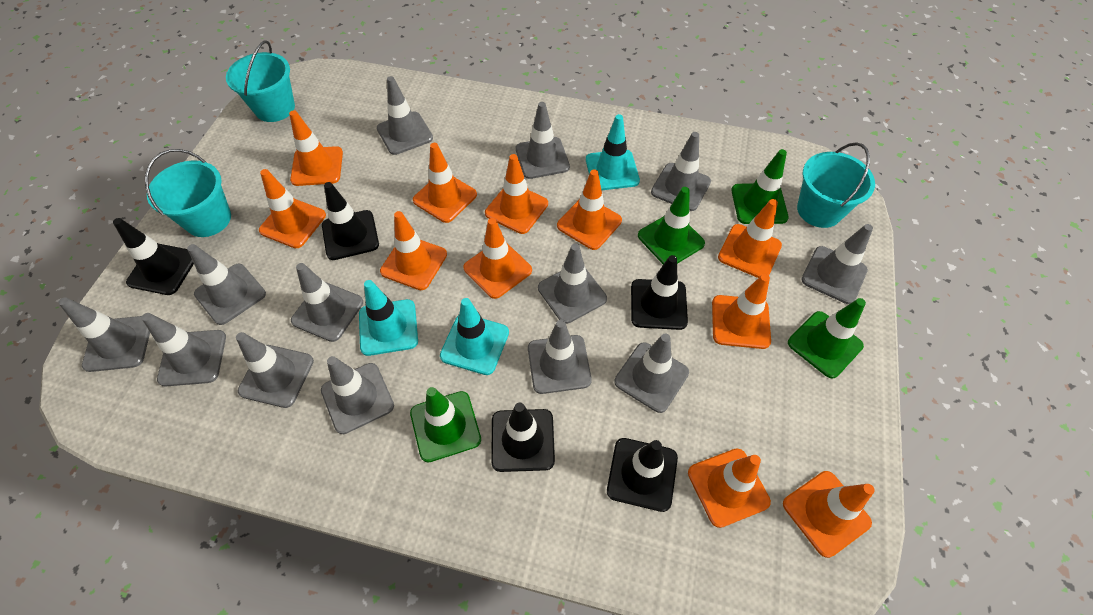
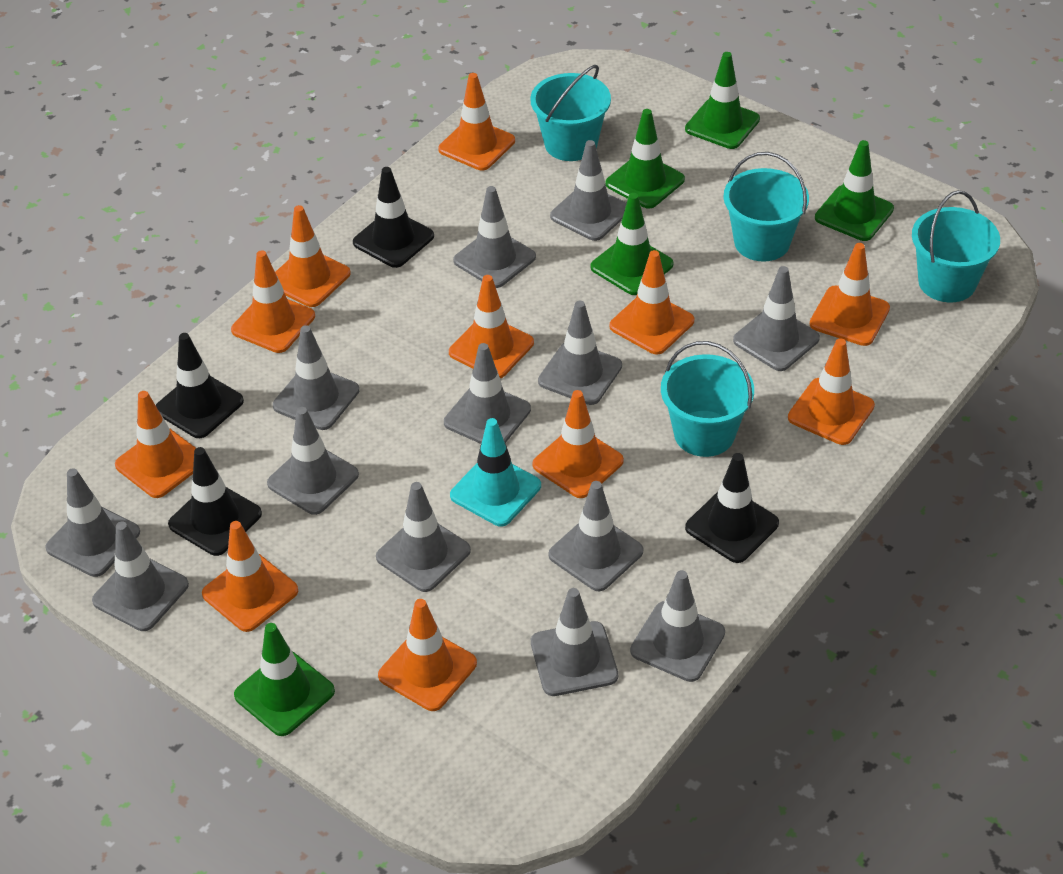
black traffic cone: [113,218,194,295] [322,182,379,260] [491,402,555,472] [607,438,678,512] [631,255,688,330] = 5 -> [156,333,244,438] [168,447,262,556] [353,167,434,268] [685,453,779,563] = 4
green traffic cone: [410,387,481,462] [638,187,705,264] [731,149,789,224] [788,298,866,379] = 4 -> [234,623,335,736] [590,193,673,295] [606,109,685,209] [685,52,760,149] [815,140,894,241] = 5
turquoise bucket: [145,149,231,237] [226,41,295,122] [797,142,875,228] = 3 -> [530,65,611,161] [661,341,754,457] [723,152,809,262] [912,190,1000,302] = 4
turquoise traffic cone: [359,280,418,356] [440,298,509,375] [586,114,640,190] = 3 -> [450,418,541,526] = 1

